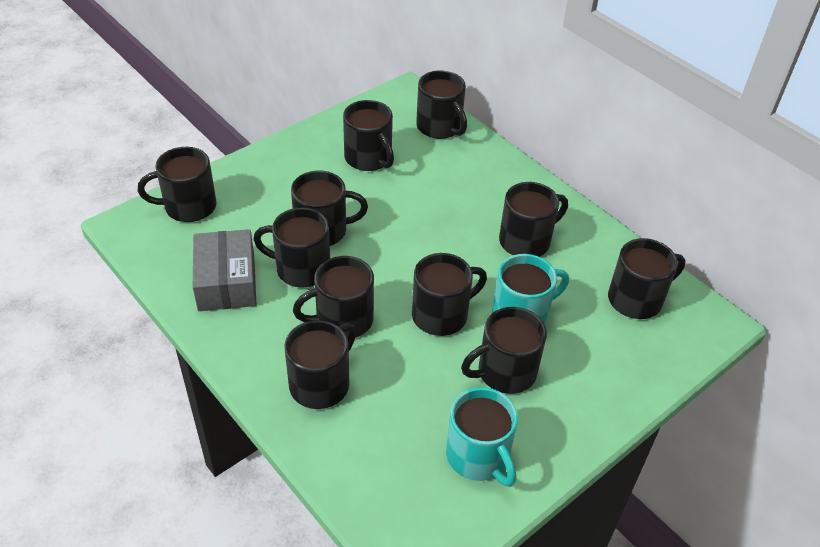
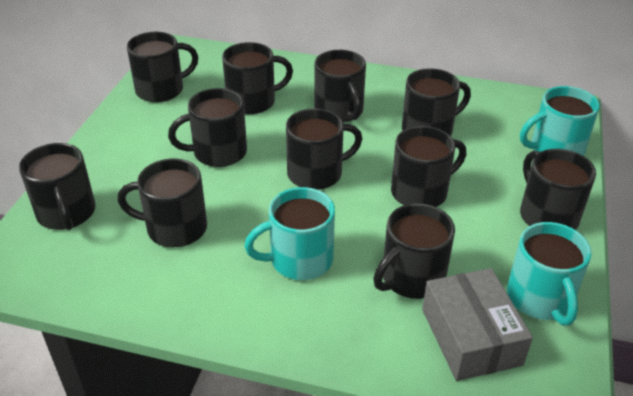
turquoise mug: [446,387,518,487] [492,254,569,326] = 2 -> [244,187,335,280] [507,222,592,326] [520,86,600,156] = 3

